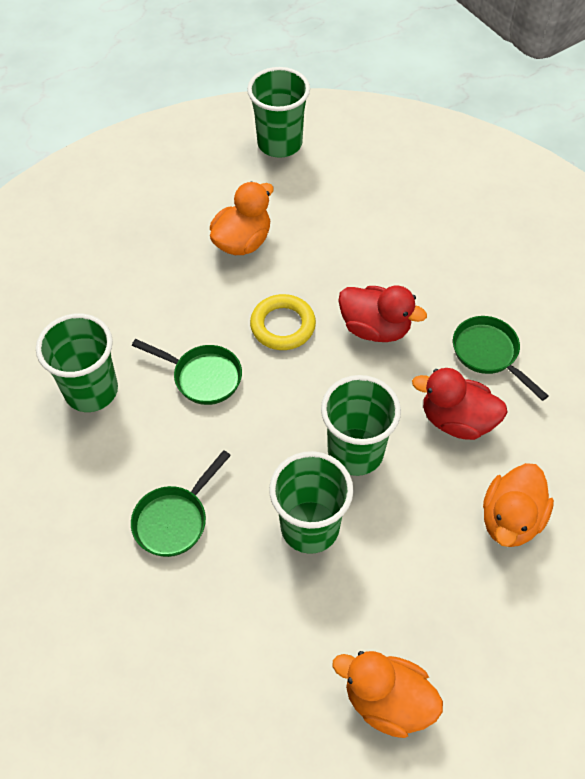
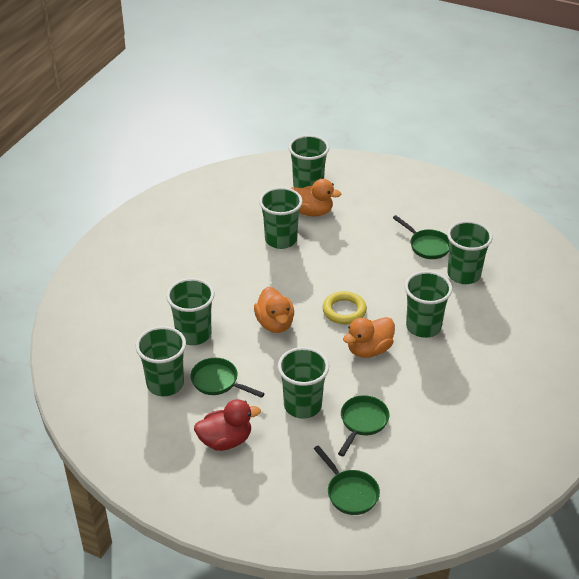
green cup: [36,313,118,412] [247,67,310,158] [269,451,354,554] [321,375,401,476] = 4 -> [136,326,186,396] [166,278,214,345] [259,187,303,249] [278,347,329,419] [288,135,329,188] [405,271,452,338] [447,221,493,284] = 7
green pan: [131,450,231,557] [132,339,242,405] [453,316,548,401] = 3 -> [190,358,265,398] [314,445,380,515] [338,395,390,456] [393,215,449,259] = 4
red duck: [338,285,427,342] [412,368,508,440] = 2 -> [194,399,261,451] = 1

